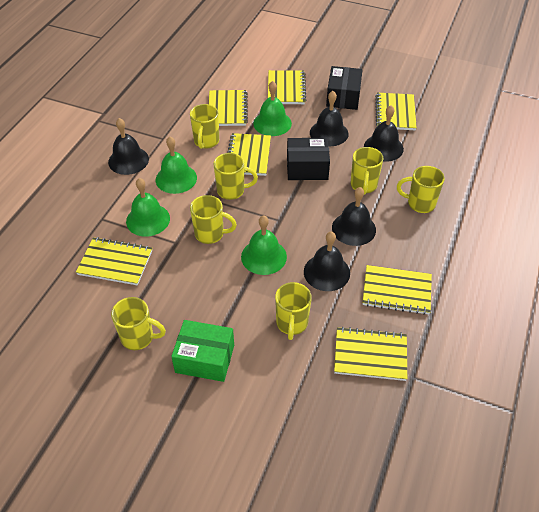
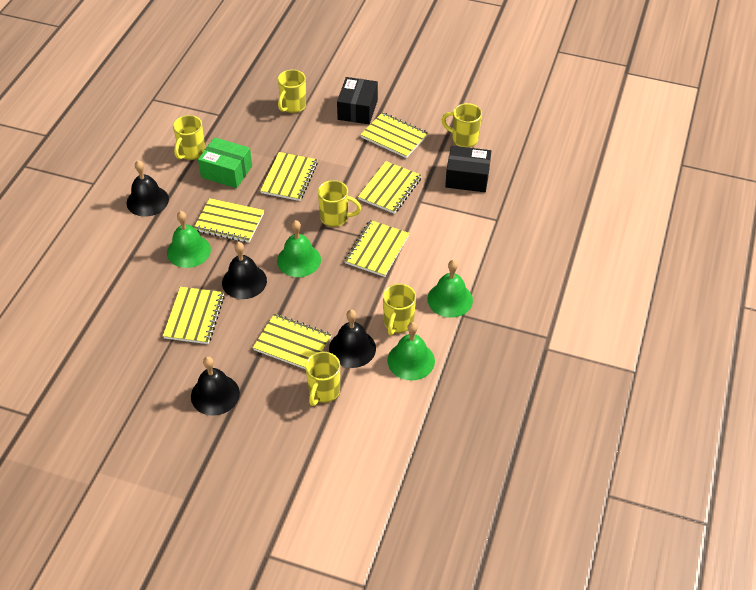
black bell: [108,118,149,175] [304,231,350,291] [310,91,349,146] [332,187,376,246] [364,105,404,162] = 5 -> [127,160,169,217] [191,357,240,416] [222,242,267,299] [329,310,376,368] = 4
yellow mug: [111,297,166,350] [190,104,219,149] [190,195,237,244] [214,153,258,200] [275,282,312,340] [351,147,383,195] [397,166,445,213] = 7 -> [173,115,205,160] [278,70,306,113] [305,352,340,406] [318,180,361,227] [383,284,416,335] [442,103,482,148] = 6

